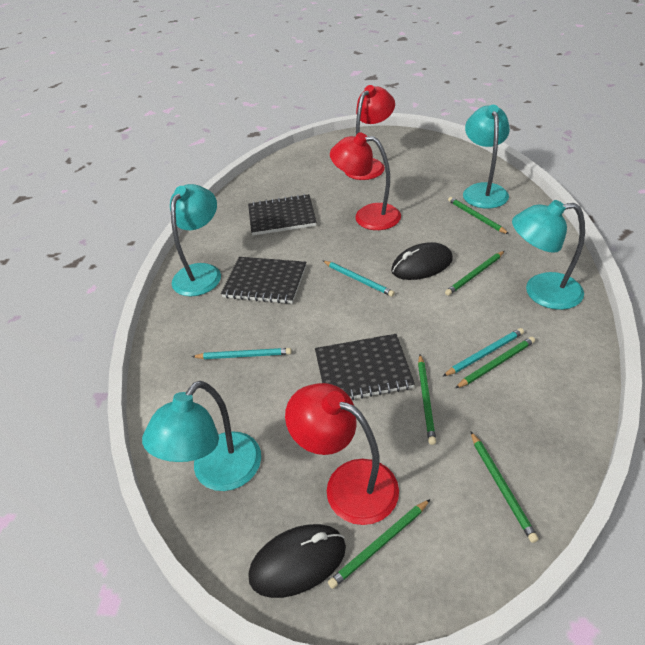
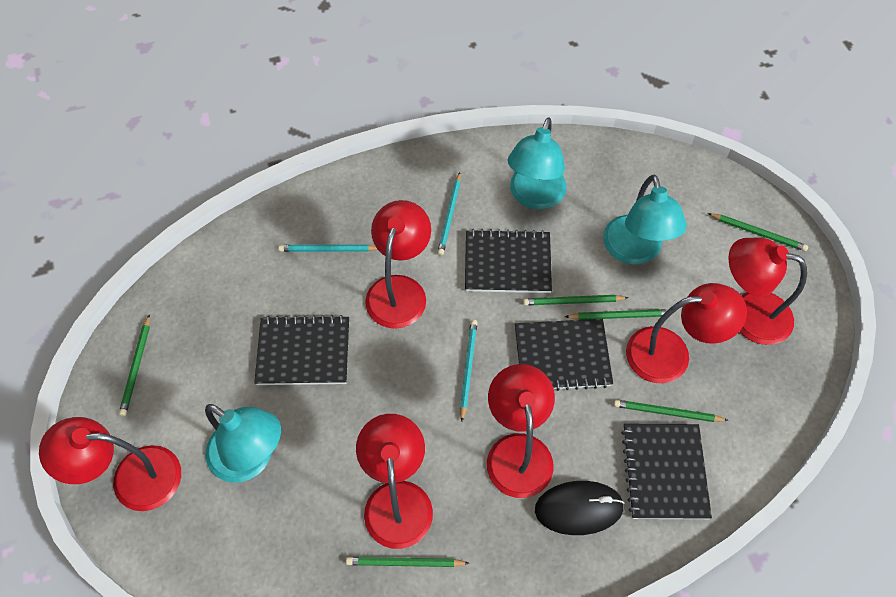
black mouse: [248,524,346,598] [391,242,453,280] = 2 -> [535,481,625,535] = 1
black notebook: [221,257,306,304] [248,194,316,236] [315,334,415,400] = 3 -> [254,315,349,385] [465,229,552,293] [515,319,613,391] [621,424,712,519] = 4
red lamp: [285,383,399,525] [330,133,401,230] [345,85,395,180] = 3 -> [39,417,181,511] [356,414,433,549] [365,200,431,329] [487,364,555,498] [626,283,747,383] [728,237,807,345] = 6
turquoise lamp: [142,381,261,491] [170,184,221,296] [463,105,510,209] [512,200,585,310] = 4 -> [205,404,281,483] [508,118,567,209] [603,175,687,264] = 3

